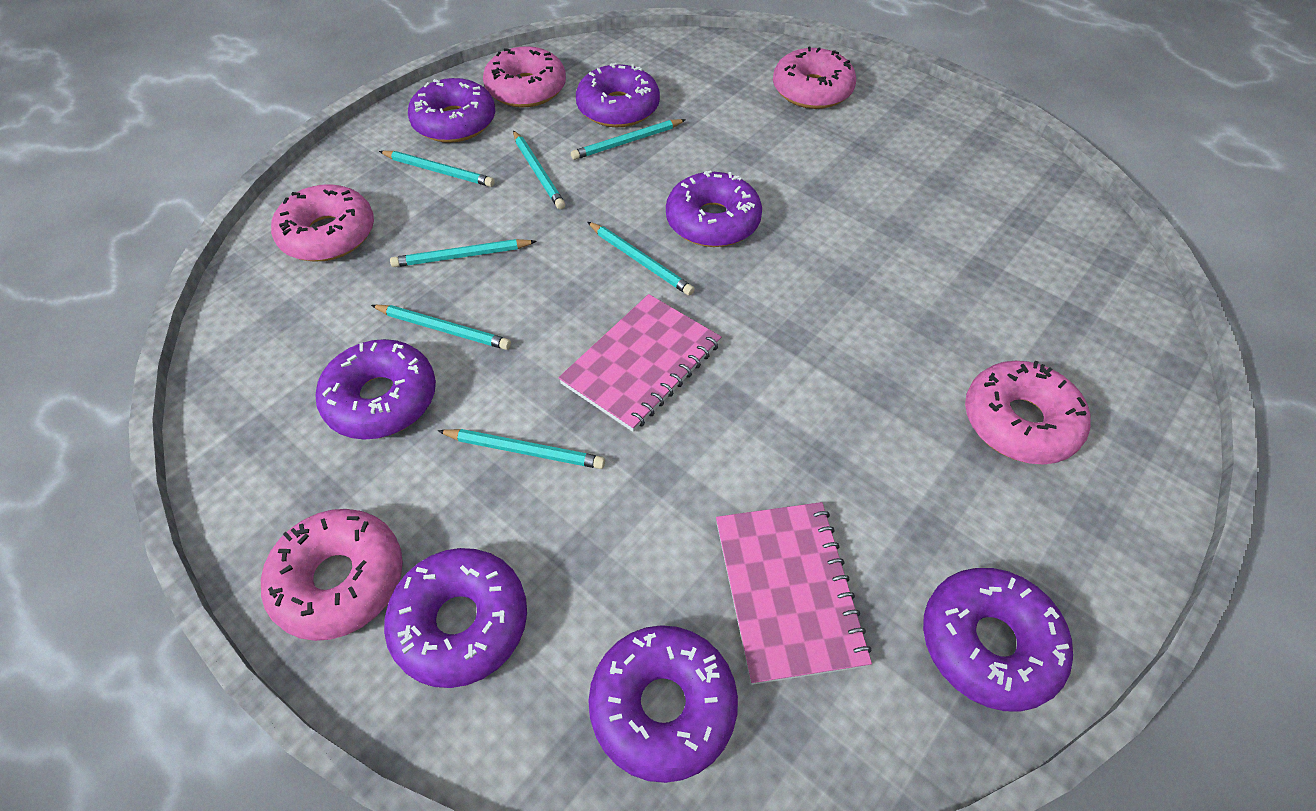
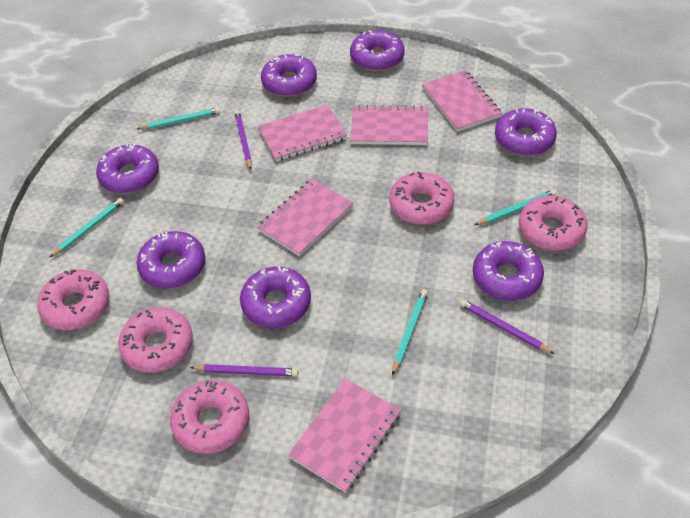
pink notebook: [558,294,721,432] [716,502,872,685] = 2 -> [257,179,354,256] [258,105,347,162] [288,379,401,493] [350,105,428,145] [422,70,502,132] = 5
purple pencil: none = 0 -> [190,364,298,376] [234,110,252,170] [460,299,555,354] = 3
turquoise pencil: [371,305,511,350] [379,151,495,187] [390,239,537,267] [438,429,605,469] [513,131,565,209] [571,119,686,160] [588,222,695,296] = 7 -> [49,198,124,258] [137,107,220,129] [392,289,428,375] [474,189,556,225] = 4

